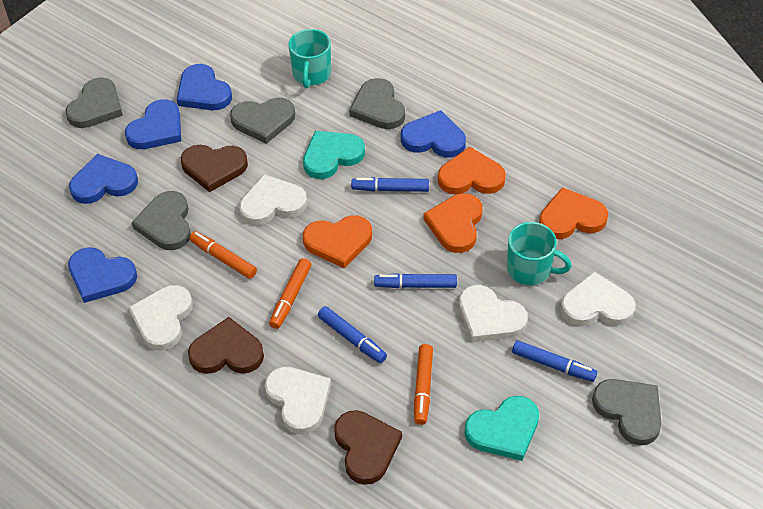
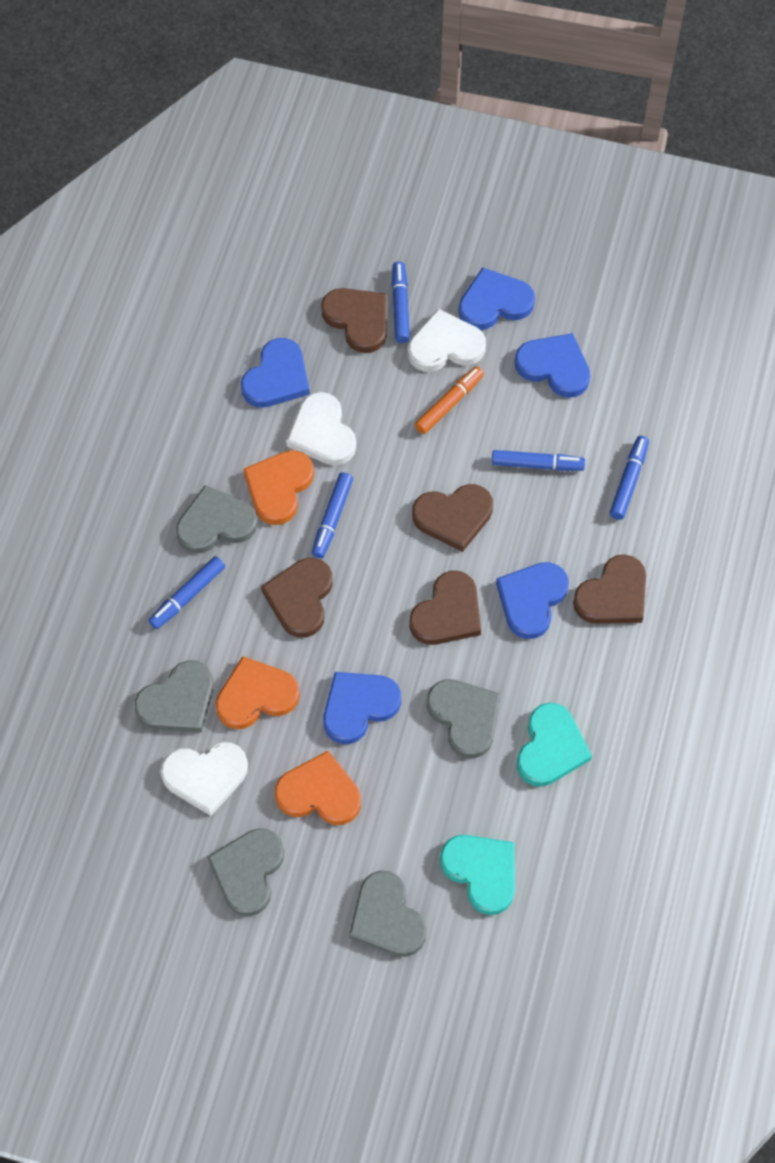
blue marker: [318,306,387,363] [351,177,429,192] [374,273,457,288] [512,340,597,382] = 4 -> [148,556,225,629] [312,472,353,559] [392,262,410,343] [492,450,585,471] [610,436,649,520] = 5
brown heart: [181,145,248,192] [188,317,264,374] [334,410,402,485] = 3 -> [261,558,333,638] [321,288,387,353] [409,571,481,645] [412,484,493,552] [573,554,646,624] = 5
orange heart: [303,215,372,268] [424,193,483,253] [438,147,506,194] [539,187,608,239] = 4 -> [216,656,300,729] [243,450,314,525] [275,751,361,825] = 3
orange marker: [189,231,257,279] [269,258,312,329] [414,344,433,425] = 3 -> [415,366,484,434] = 1
turquoise mug: [288,29,331,88] [507,222,572,285] = 2 -> none = 0
white heart: [128,285,193,351] [239,174,307,225] [265,367,331,434] [459,285,528,342] [560,272,635,326] = 5 -> [161,742,248,816] [286,392,356,465] [408,309,486,372] = 3

